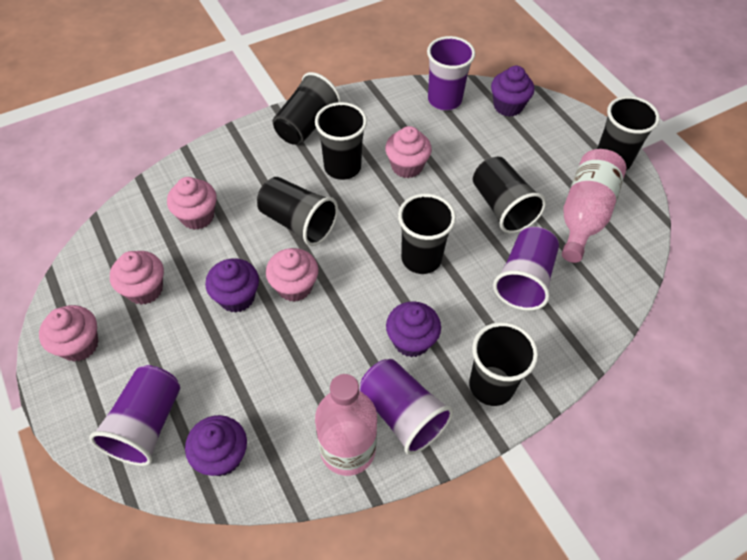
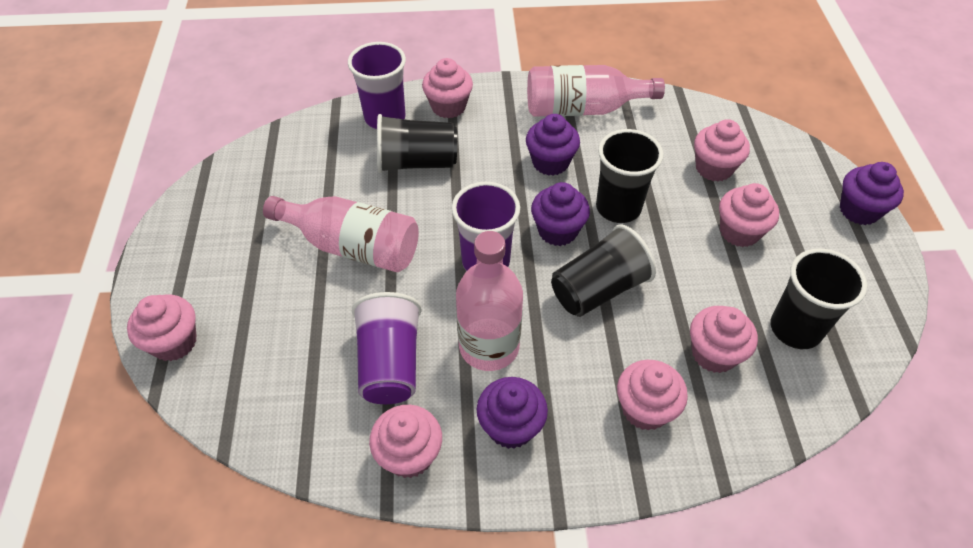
black cup: [257,177,338,246] [273,72,341,145] [315,102,367,180] [398,193,456,274] [469,322,538,406] [473,157,546,233] [597,96,660,171] = 7 -> [377,114,457,173] [551,224,656,317] [596,129,663,223] [771,249,867,349] = 4
pink bottle: [315,374,377,476] [562,149,626,263] = 2 -> [263,196,419,272] [456,231,523,371] [527,65,665,117] = 3
pink cupcake: [39,305,98,361] [110,251,164,305] [167,177,217,230] [266,248,319,302] [385,126,432,178] = 5 -> [127,294,197,361] [369,405,442,478] [422,58,473,118] [617,360,688,431] [690,306,758,373] [694,119,750,182] [719,183,779,247] = 7
purple cup: [89,365,180,466] [359,359,453,455] [427,36,475,111] [493,227,559,311] = 4 -> [348,42,406,129] [352,292,422,404] [451,182,520,271] = 3

